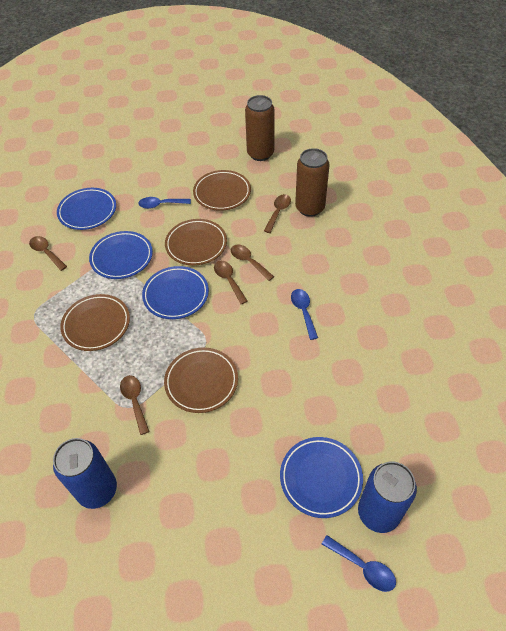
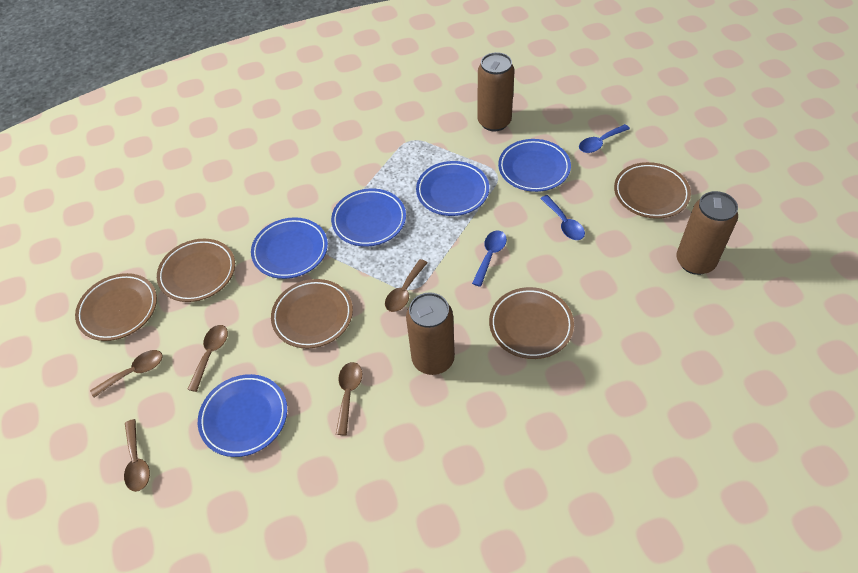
blue can: [53,438,117,509] [358,461,417,533] = 2 -> none = 0
blue plate: [57,188,116,230] [89,231,153,279] [142,266,209,319] [280,437,363,518] = 4 -> [198,374,287,457] [251,217,328,279] [331,189,406,247] [416,161,489,216] [498,139,571,192] = 5
brown can: [245,95,275,161] [295,148,329,217] = 2 -> [406,292,455,375] [477,52,515,132] [676,191,738,275] = 3
brown plate: [60,294,130,351] [164,347,238,413] [165,219,227,266] [193,170,251,211] = 4 -> [75,273,157,341] [157,239,235,302] [271,279,353,348] [489,287,574,359] [614,162,691,219] = 5

